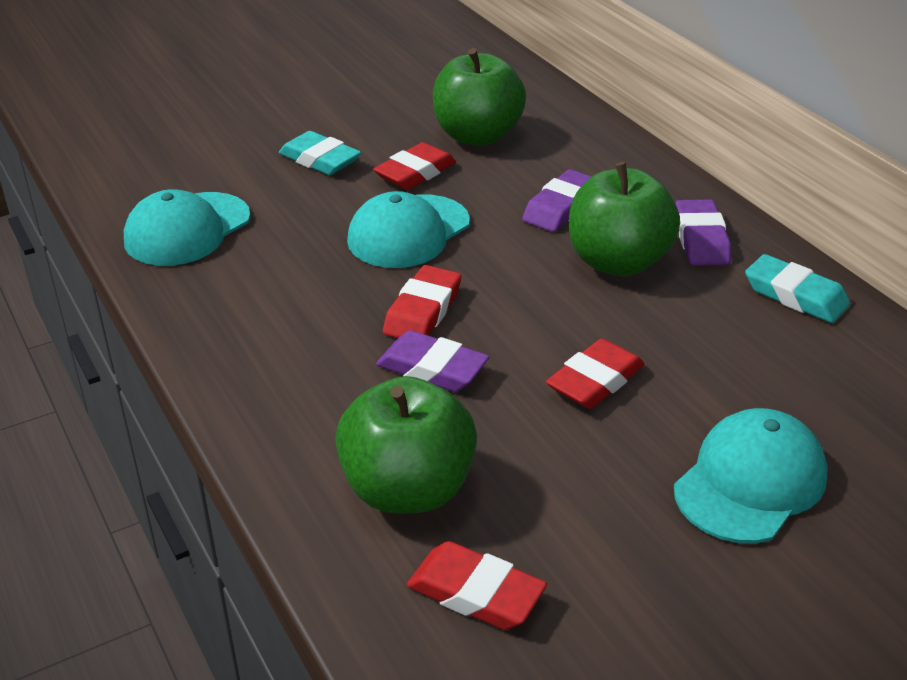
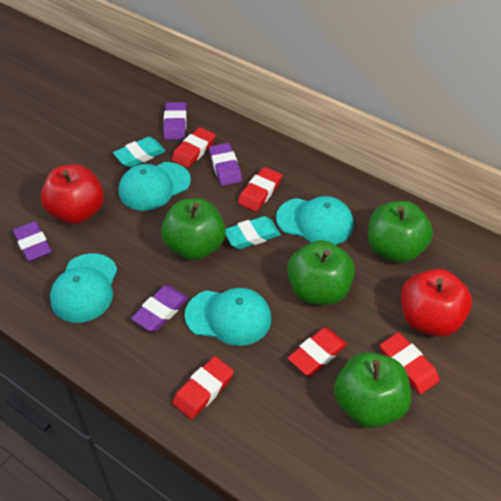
green apple: [335,376,477,514] [433,48,526,146] [569,162,680,276] = 3 -> [161,199,226,260] [287,240,355,305] [334,352,411,428] [368,201,433,263] = 4
purple eraser: [376,330,489,392] [522,169,592,232] [675,199,731,266] = 3 -> [13,221,51,262] [131,286,188,331] [163,102,187,140] [209,143,242,186] = 4
red apple: none = 0 -> [41,164,104,224] [401,269,472,337] = 2
red eraser: [373,142,456,190] [383,265,461,338] [407,541,547,630] [546,338,645,409] = 4 -> [172,127,216,168] [172,356,234,419] [238,167,282,212] [288,328,347,375] [380,332,439,394] = 5
turquoise cap: [124,189,250,266] [347,191,470,268] [674,408,828,544] = 3 -> [50,253,117,323] [119,162,191,211] [185,288,271,346] [276,196,354,245] = 4

